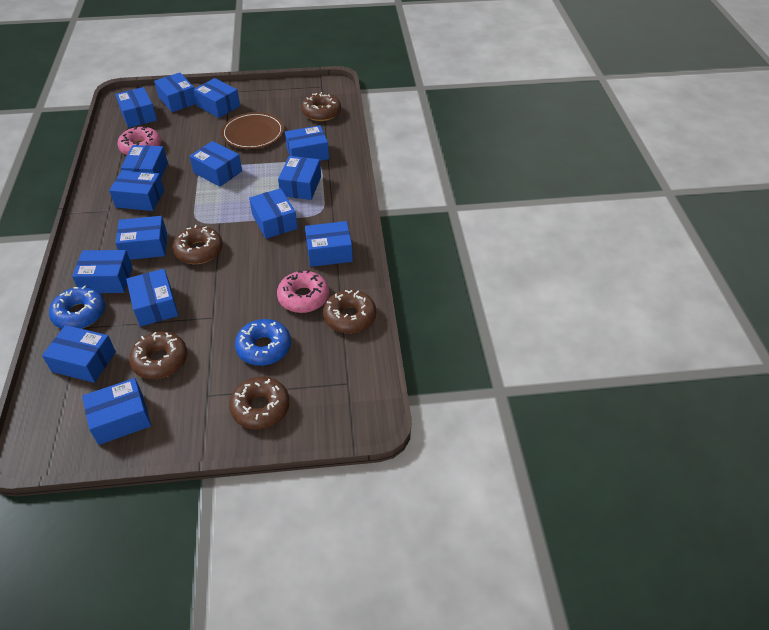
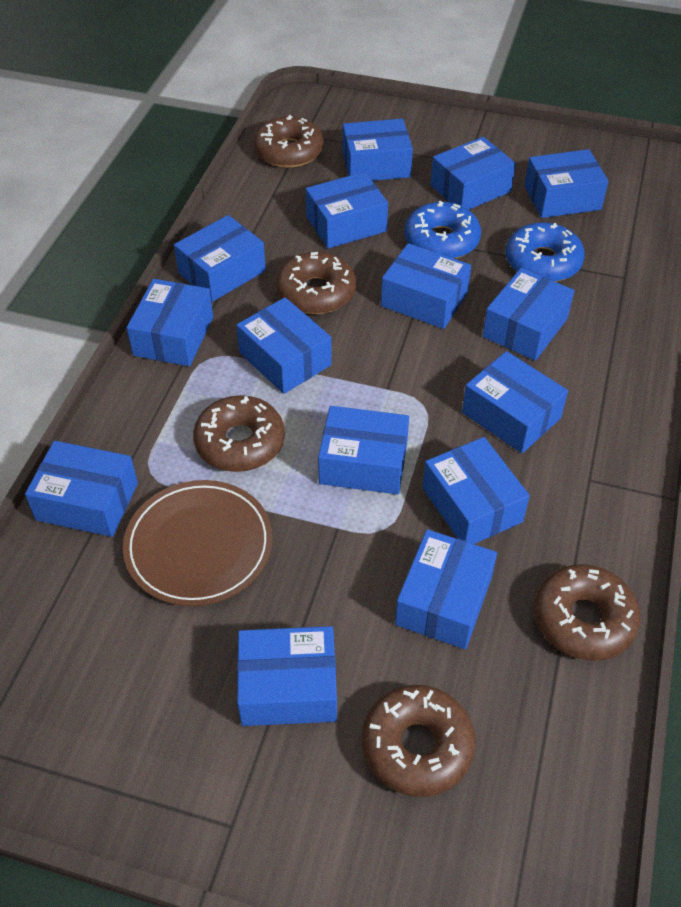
pink donut: [117,126,161,155] [277,270,329,313] = 2 -> none = 0

